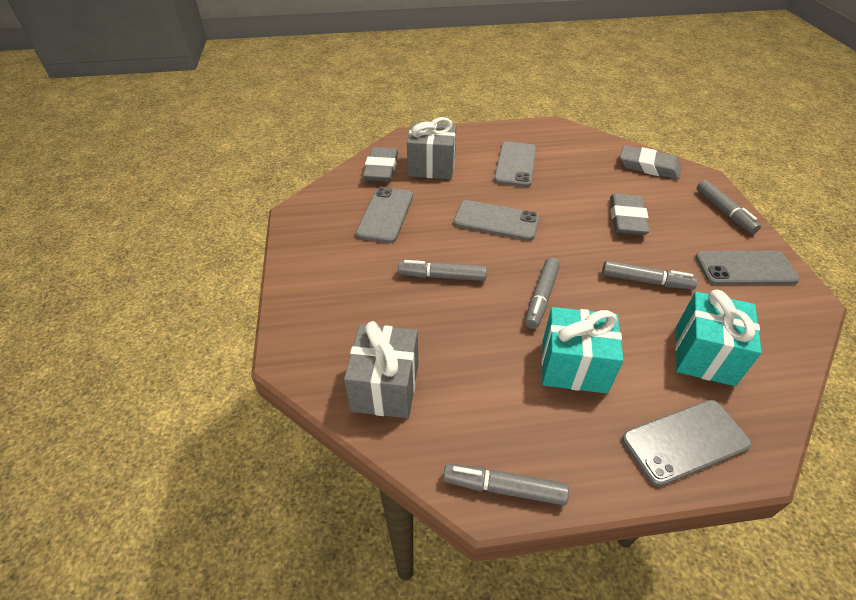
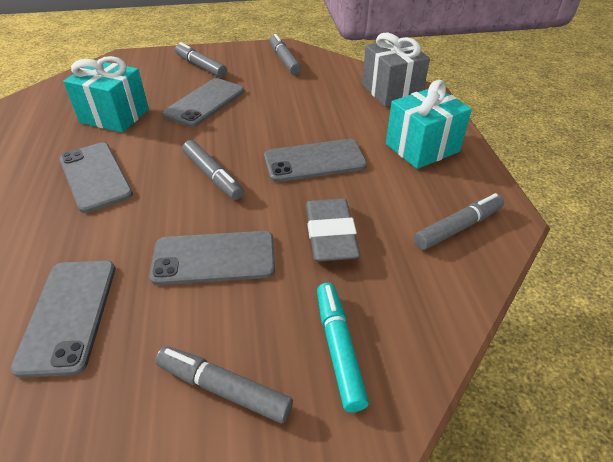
grey eraser: [363,147,398,182] [610,193,650,235] [620,145,681,179] = 3 -> [306,198,360,262] = 1
grey gift: [344,321,418,418] [407,117,456,179] = 2 -> [362,33,430,107] = 1
turquoise marker: none = 0 -> [317,283,369,412] = 1

